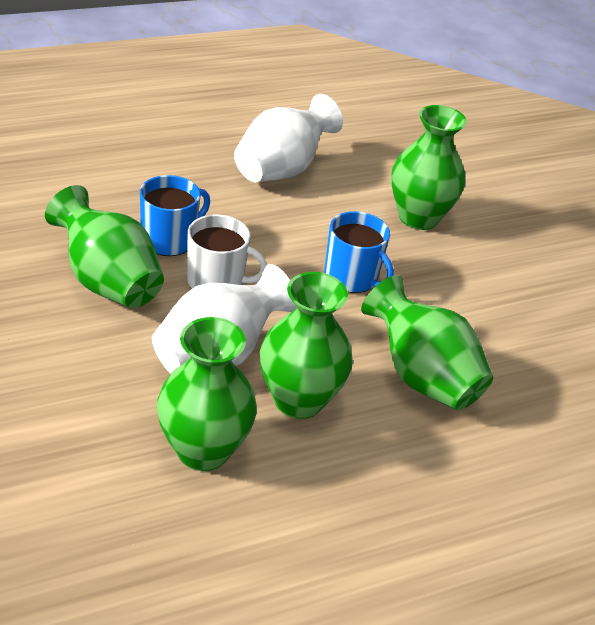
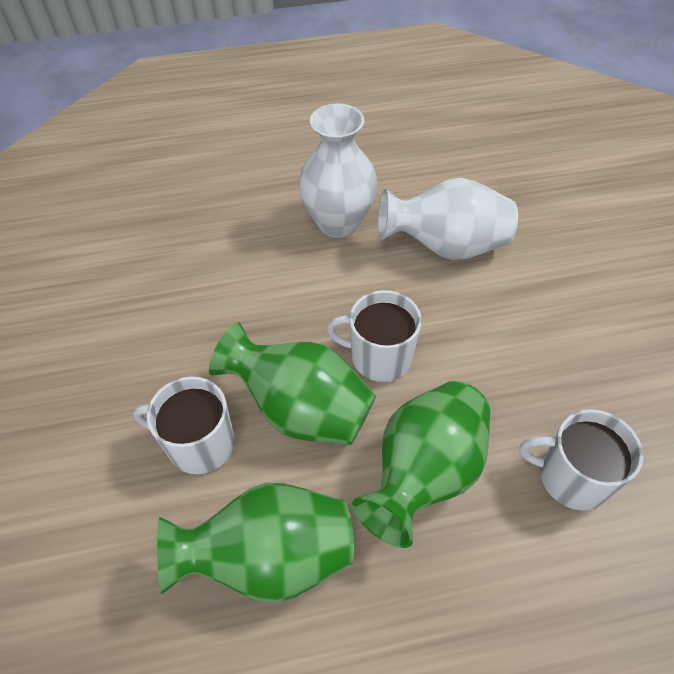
blue mug: [140,175,210,256] [324,211,394,293] = 2 -> none = 0
green vase: [45,185,164,308] [157,317,257,471] [260,272,353,419] [361,275,493,410] [391,105,467,230] = 5 -> [157,483,354,603] [209,322,376,445] [352,381,491,548] = 3
white mug: [187,214,267,288] = 1 -> [133,376,235,474] [327,290,422,382] [519,409,643,511] = 3

